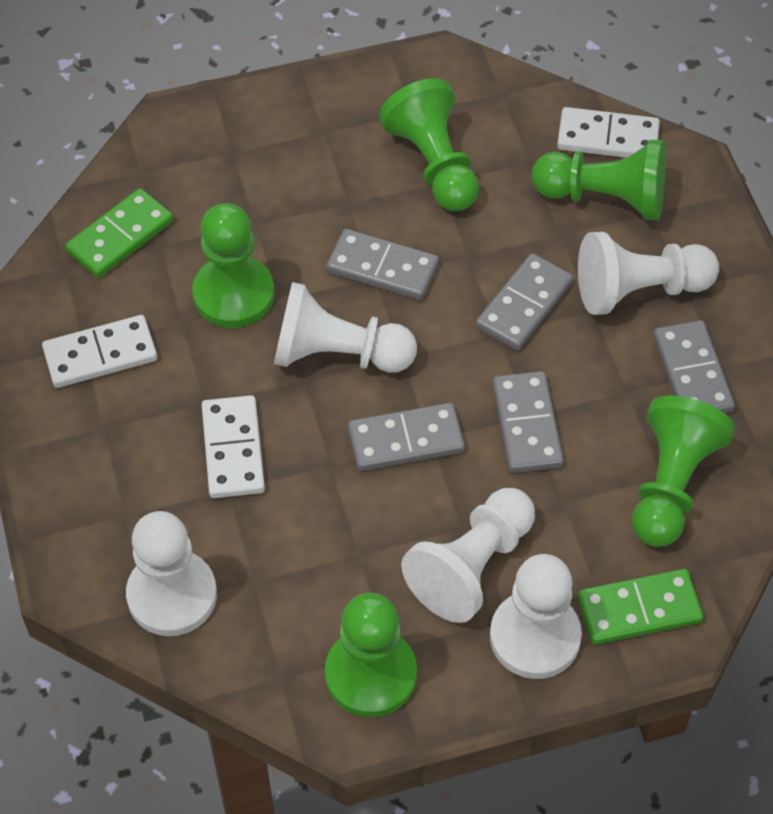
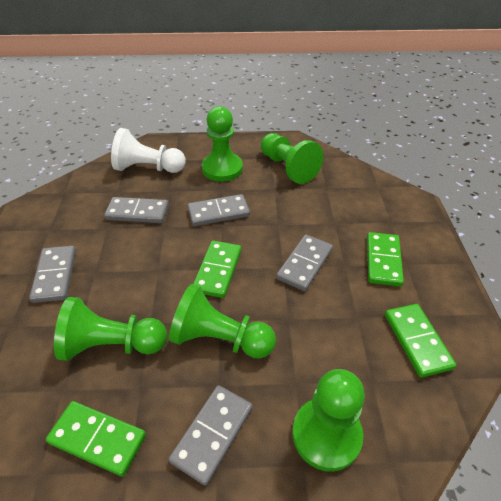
green domino: [65,188,173,278] [578,569,704,645] = 2 -> [46,401,146,476] [193,241,241,298] [367,232,404,287] [385,304,456,378] = 4
white domino: [42,315,157,388] [202,395,265,498] [557,107,660,158] = 3 -> none = 0
white pawn: [126,511,217,636] [274,282,417,373] [401,488,535,623] [490,554,582,679] [578,232,719,315] = 5 -> [111,128,186,173] = 1

